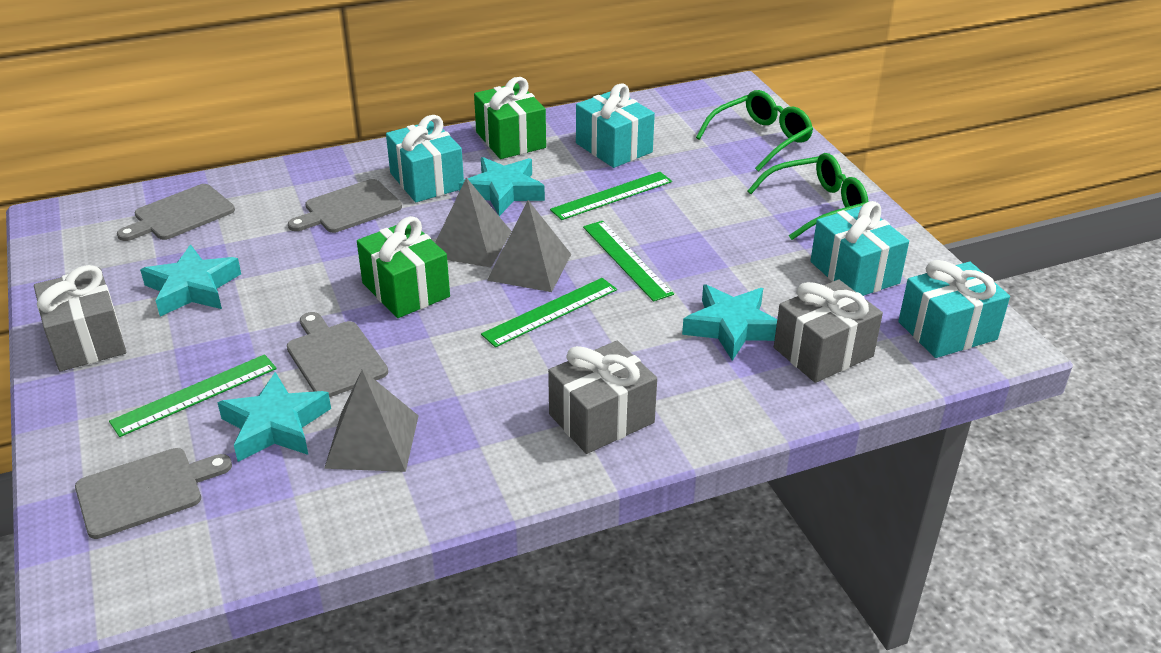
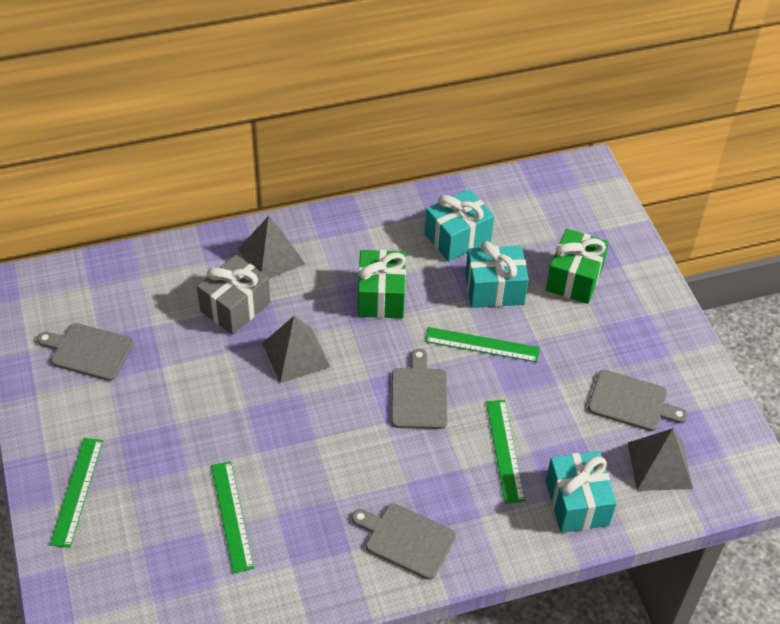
green glasses: [696,90,813,172] [747,153,868,240] = 2 -> none = 0
grey gift: [34,265,126,372] [548,341,657,454] [774,279,883,383] = 3 -> [197,255,270,334] = 1
turquoise gift: [386,115,464,202] [576,83,655,168] [810,201,909,296] [898,260,1010,358] = 4 -> [425,189,494,261] [465,241,529,308] [546,451,617,533] = 3
turquoise star: [140,245,241,316] [217,372,331,462] [459,157,545,216] [682,284,777,361] = 4 -> none = 0

